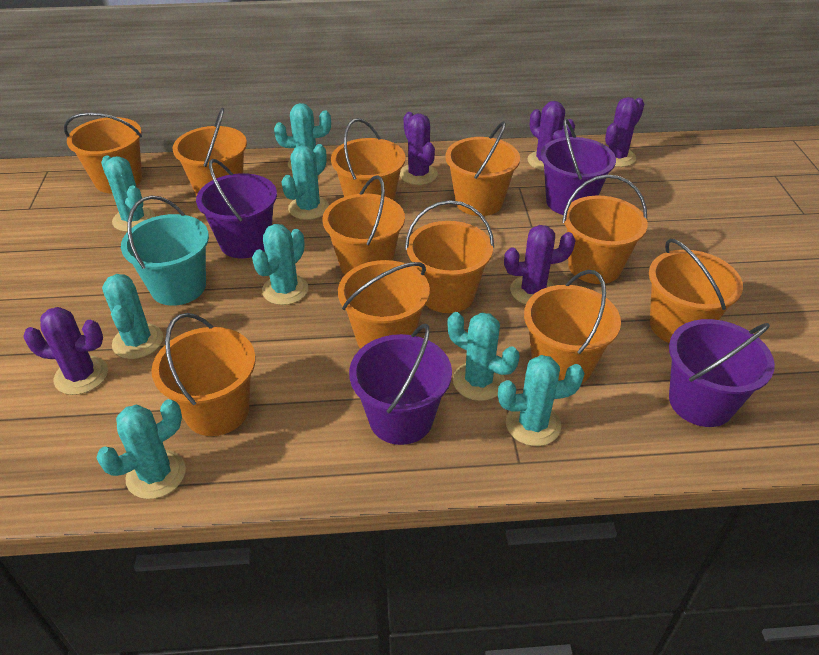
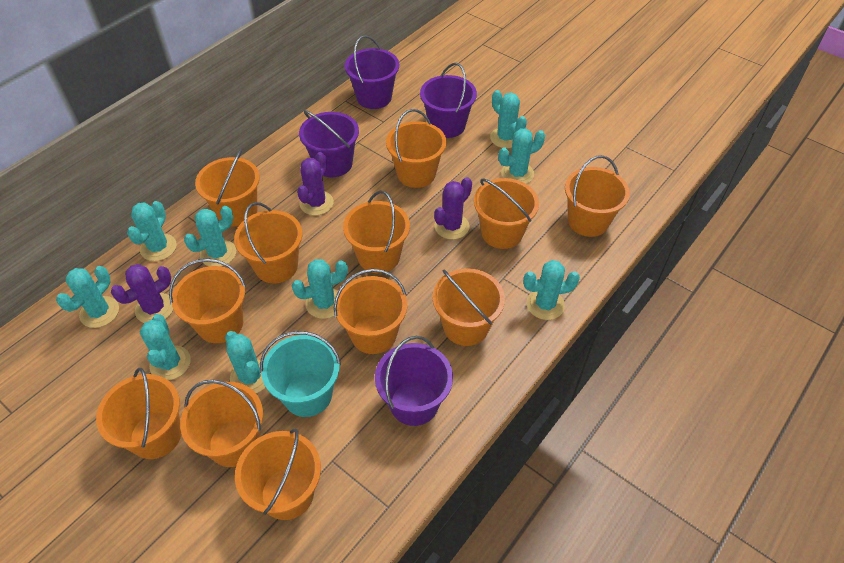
orange bucket: [64,112,142,194] [151,313,256,436] [172,108,247,196] [322,175,405,275] [331,118,405,201] [338,260,430,349] [405,200,494,313] [445,121,520,216] [524,270,621,384] [562,175,648,284] [649,239,743,343] = 11 -> [96,368,181,459] [169,258,246,343] [180,380,263,467] [195,149,260,226] [234,202,303,284] [235,429,321,520] [334,269,407,354] [343,191,410,273] [386,109,446,188] [433,268,505,346] [474,178,539,249] [565,155,630,237] = 12
purple cactus: [23,307,108,395] [400,112,438,185] [504,225,576,305] [527,101,575,171] [605,97,644,167] = 5 -> [111,264,173,323] [297,152,334,215] [434,177,472,239] = 3
turquoise cactus: [96,399,186,499] [101,156,155,232] [102,274,163,359] [252,224,308,305] [274,103,331,170] [281,144,329,220] [447,312,520,401] [498,355,585,446] = 8 -> [56,266,119,328] [127,201,177,261] [140,314,191,380] [184,206,236,267] [225,331,265,393] [292,259,348,319] [490,90,527,148] [498,128,545,184] [523,260,580,320] = 9

